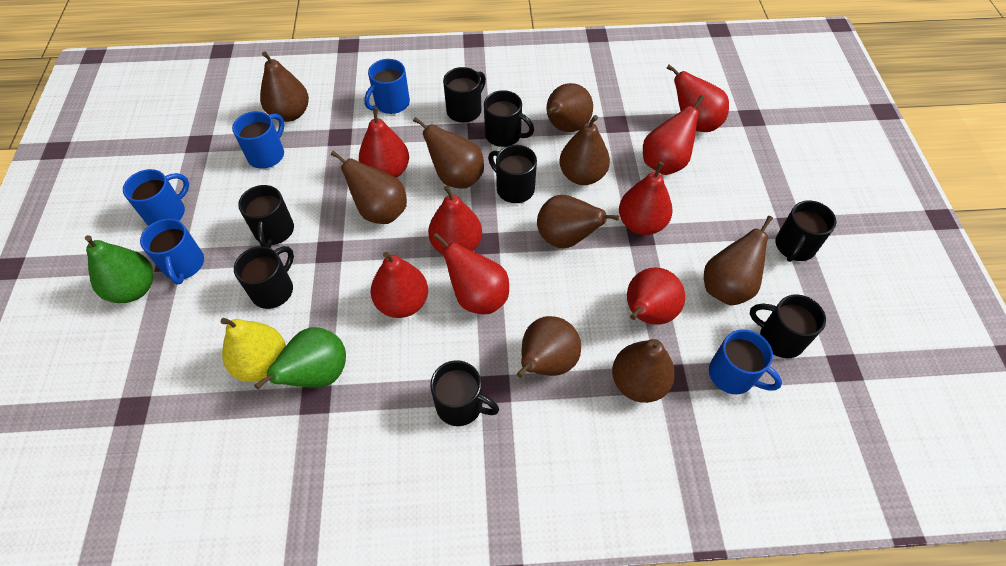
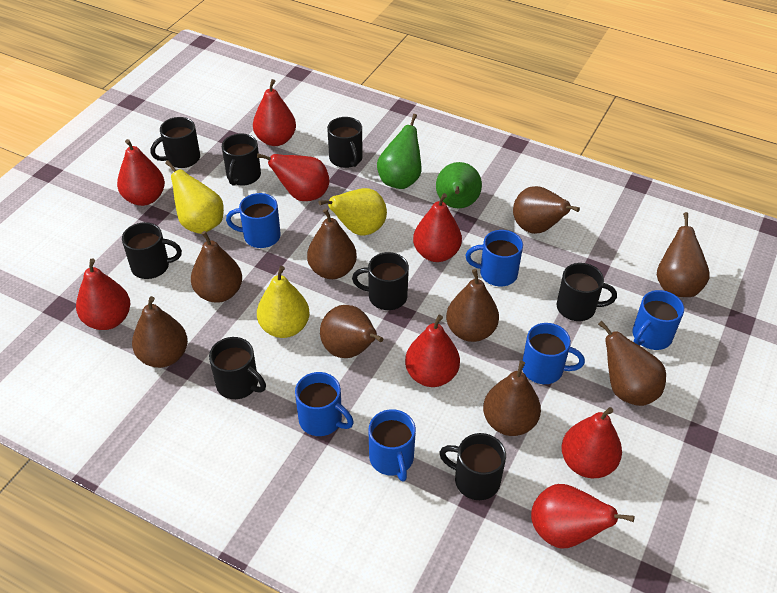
blue mug: [123,169,189,226] [140,218,204,285] [232,111,284,169] [364,59,410,114] [709,329,782,394] = 5 -> [226,193,281,248] [295,372,354,436] [369,409,416,482] [465,230,523,286] [522,323,585,384] [632,290,684,350] = 6
yellow pear: [221,318,286,382] = 1 -> [165,160,224,234] [257,266,309,338] [318,188,387,236] = 3

